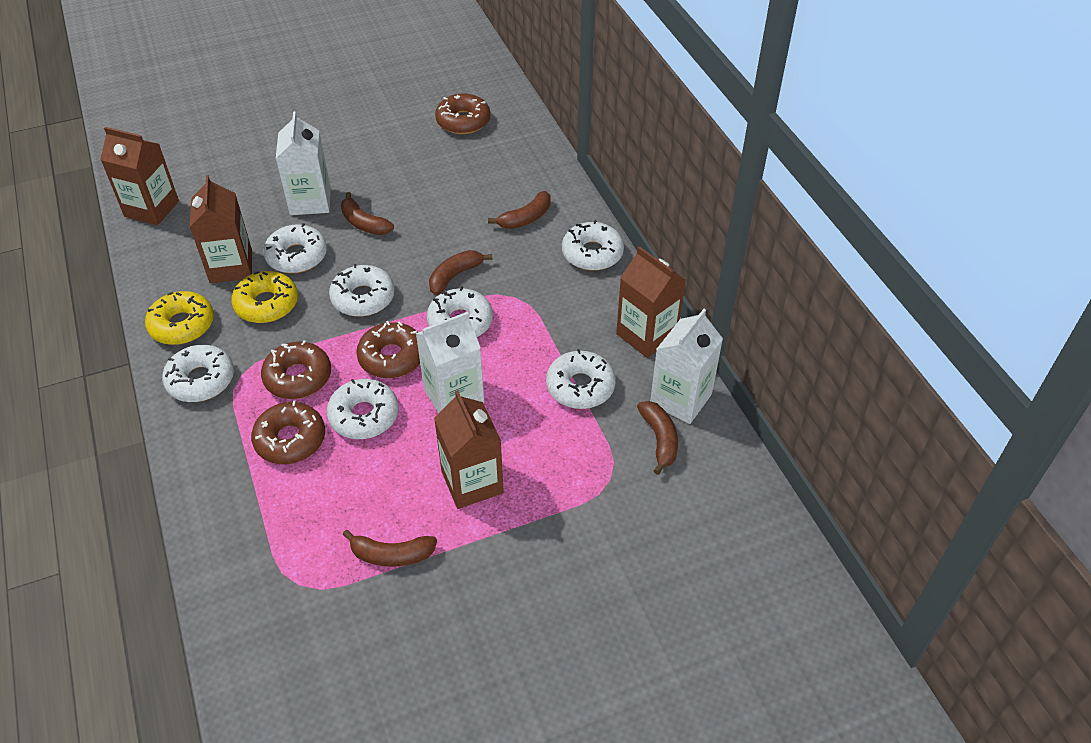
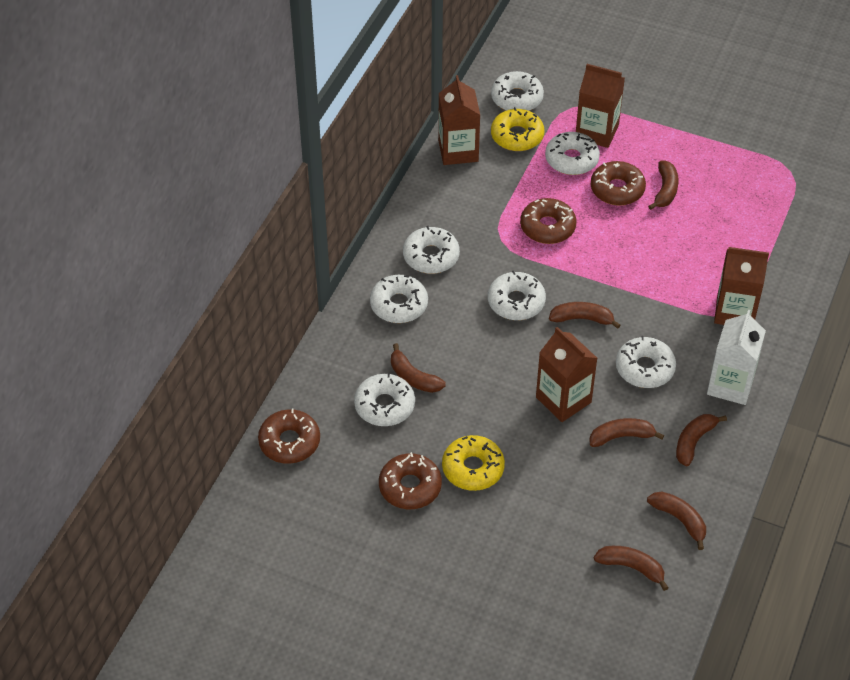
brown banana: [341,192,394,235] [343,530,437,567] [429,250,492,295] [488,191,551,229] [637,401,678,475] = 5 -> [391,343,446,393] [549,302,621,329] [589,418,664,447] [594,546,669,591] [647,492,706,550] [648,161,679,210] [676,414,727,466] = 7
white carton: [276,111,331,215] [416,312,484,413] [650,309,723,424] = 3 -> [707,310,766,405] = 1

